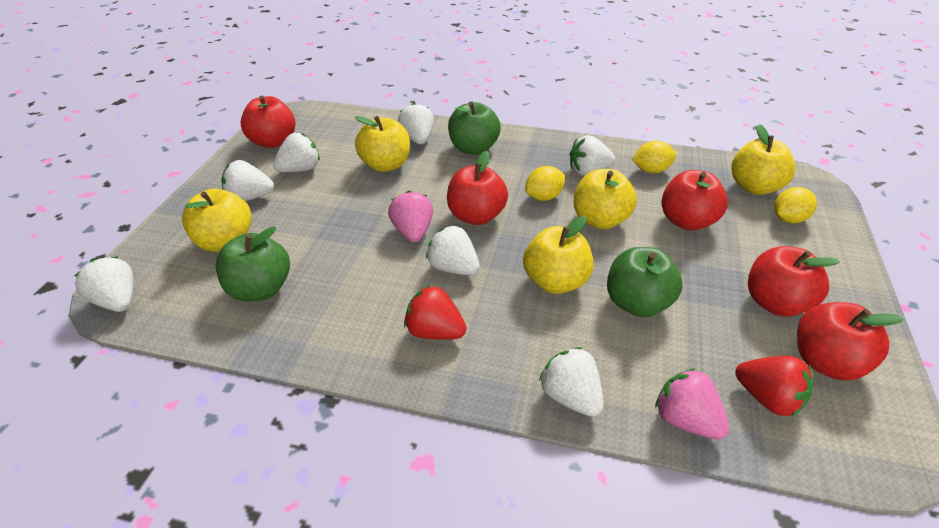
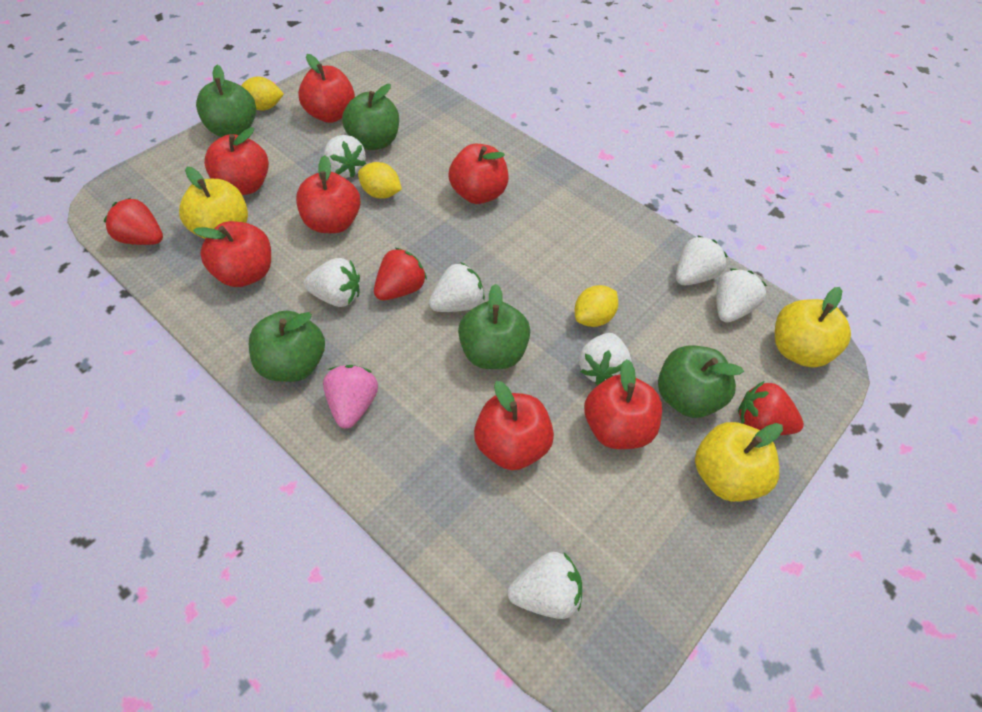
green apple: [216,226,290,301] [448,101,501,155] [607,247,683,317] = 3 -> [196,65,256,137] [249,311,325,382] [342,84,399,150] [458,284,530,369] [658,345,744,418] = 5
pink strawberry: [388,191,433,242] [655,368,729,440] = 2 -> [323,365,378,429] = 1
red apple: [240,96,295,148] [447,151,508,225] [661,170,728,231] [748,246,840,317] [797,302,903,381] = 5 -> [193,221,271,287] [204,127,269,195] [296,155,361,233] [298,54,355,123] [448,144,508,204] [474,381,554,470] [584,359,662,449] = 7
red strawberry: [404,285,466,340] [735,356,813,417] = 2 -> [104,198,163,245] [374,248,427,300] [738,381,804,435] = 3
yellow apple: [182,189,252,252] [355,116,410,172] [523,216,594,294] [573,169,637,229] [731,124,795,195] = 5 -> [179,167,248,239] [695,422,783,502] [775,287,851,367] = 3

